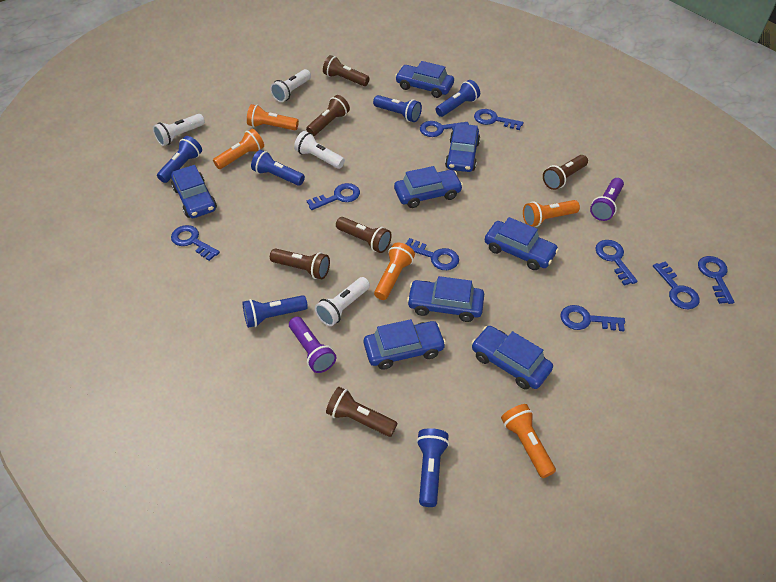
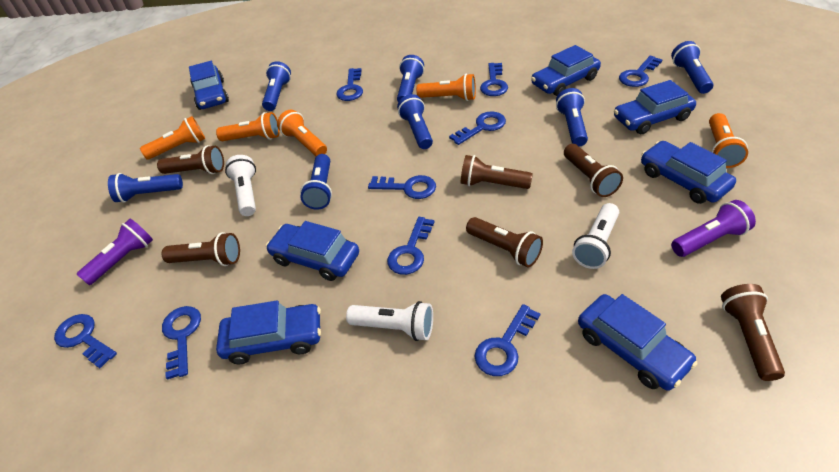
blue car: [171,165,217,218] [364,319,446,370] [394,166,463,208] [395,61,454,98] [407,276,484,322] [445,123,480,172] [472,326,553,390] [485,217,559,270] = 8 -> [189,61,229,110] [216,300,321,364] [266,221,359,281] [531,45,601,96] [578,294,698,391] [614,80,696,134] [641,141,736,204] = 7
blue flashlight: [157,136,202,183] [242,295,308,328] [251,150,305,186] [373,95,422,122] [416,428,449,507] [436,80,480,117] = 6 -> [108,173,183,203] [262,61,291,111] [300,154,332,210] [397,55,424,102] [397,94,433,149] [556,88,588,147] [671,41,713,94] = 7
white flashlight: [153,114,205,146] [270,69,311,102] [294,131,345,169] [315,277,370,326] = 4 -> [225,155,256,216] [346,301,433,341] [572,203,619,269] = 3

